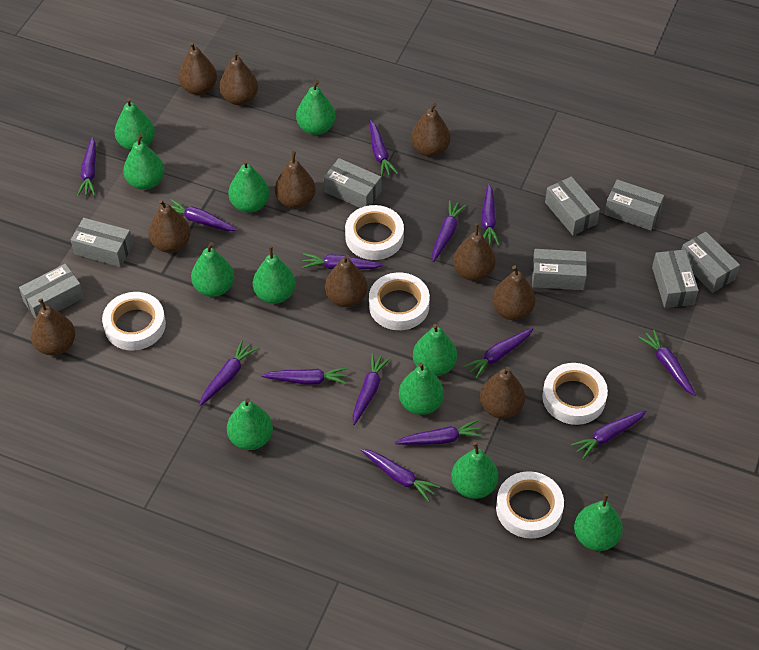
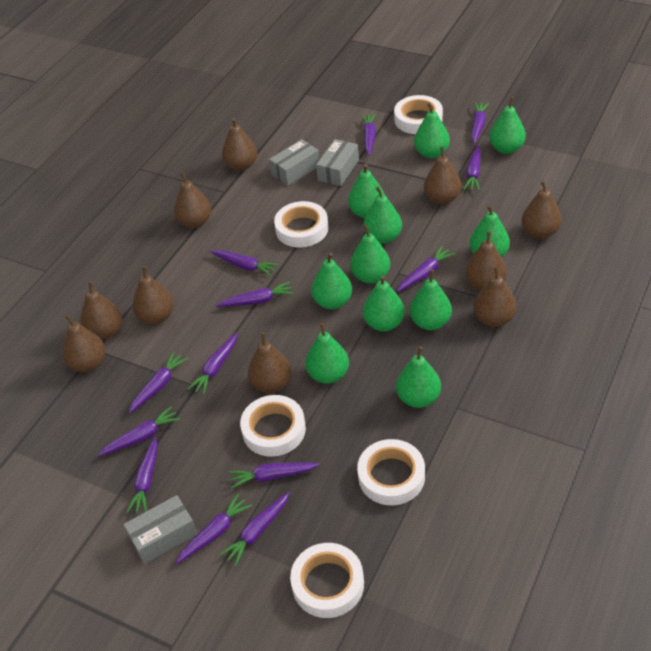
grey box: [19,264,84,319] [71,218,133,267] [324,158,381,208] [532,249,587,290] [545,176,600,235] [604,179,664,231] [652,250,699,308] [681,232,740,293] = 8 -> [123,495,197,564] [269,139,320,186] [316,139,359,186] = 3
purple carrot: [77,137,96,196] [170,199,238,231] [199,340,257,406] [261,367,347,385] [302,253,383,269] [353,353,390,425] [361,449,440,502] [370,120,398,178] [395,420,483,445] [432,200,467,262] [464,328,533,379] [481,184,499,246] [571,410,646,459] [638,329,696,396] = 14 -> [98,407,180,456] [126,436,158,513] [129,351,188,413] [176,494,252,564] [188,333,237,395] [210,250,279,276] [216,282,294,307] [219,492,289,566] [229,462,320,489] [361,113,376,156] [397,246,455,292] [463,145,481,191] [472,102,489,144] = 13

